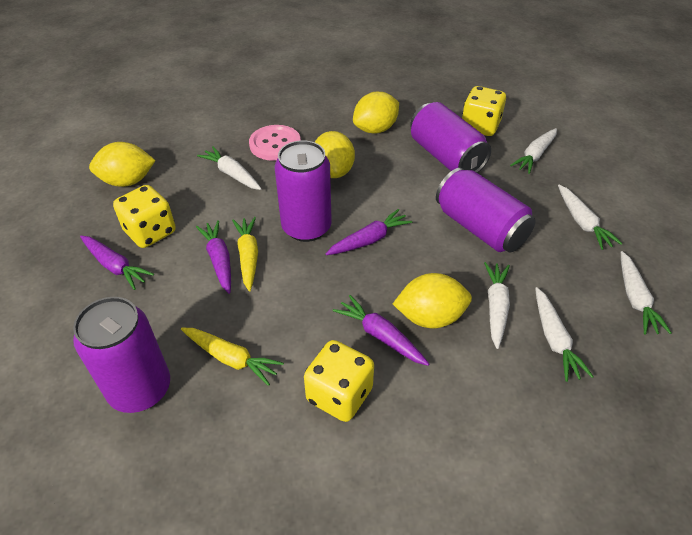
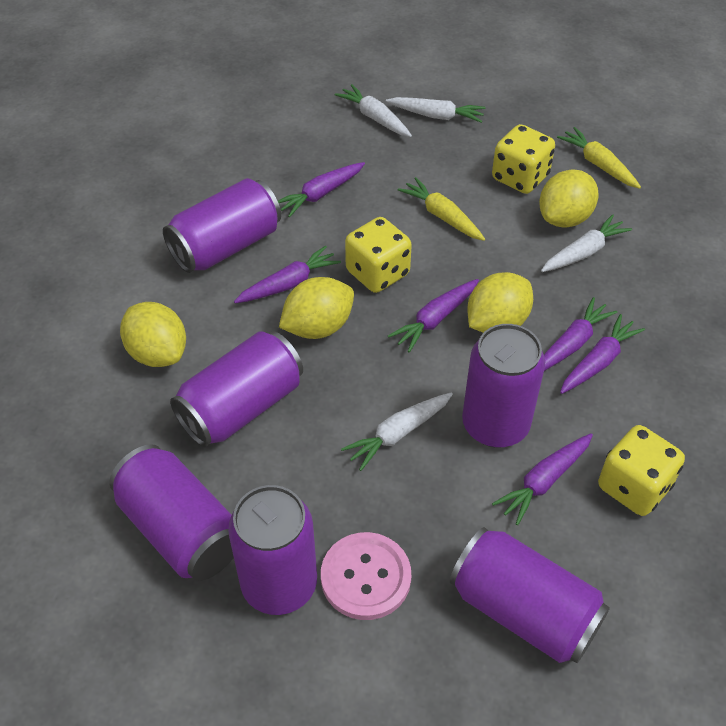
purple can: [73,297,170,413] [275,140,332,242] [410,102,491,173] [436,168,536,253] = 4 -> [109,444,234,581] [163,178,281,273] [170,331,303,447] [228,485,317,615] [450,527,610,663] [462,324,545,448] = 6
purple carrot: [80,235,154,290] [196,220,231,294] [326,209,413,255] [333,295,429,366] = 4 -> [234,246,341,303] [278,162,365,217] [388,279,479,352] [492,433,593,525] [544,297,618,371] [560,314,645,394] = 6
white carrot: [197,146,261,190] [484,262,510,349] [510,128,557,174] [535,287,594,382] [558,185,622,250] [621,251,672,335] = 6 -> [335,84,412,137] [341,393,453,471] [386,97,486,123] [541,214,632,272] = 4

